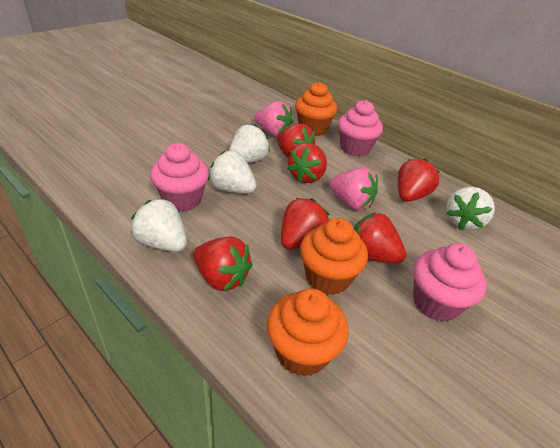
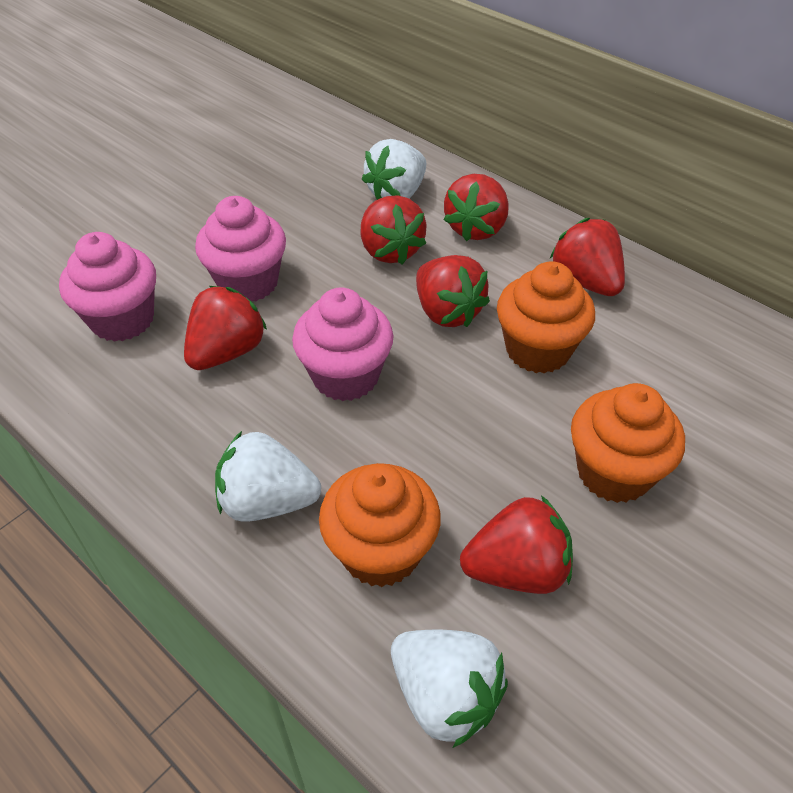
pink strawberry: [255,101,293,137] [329,167,378,210] = 2 -> none = 0
white strawberry: [131,199,187,252] [208,151,257,193] [229,124,270,163] [446,187,495,230] = 4 -> [215,431,321,522] [362,139,426,200] [391,630,508,748] = 3

